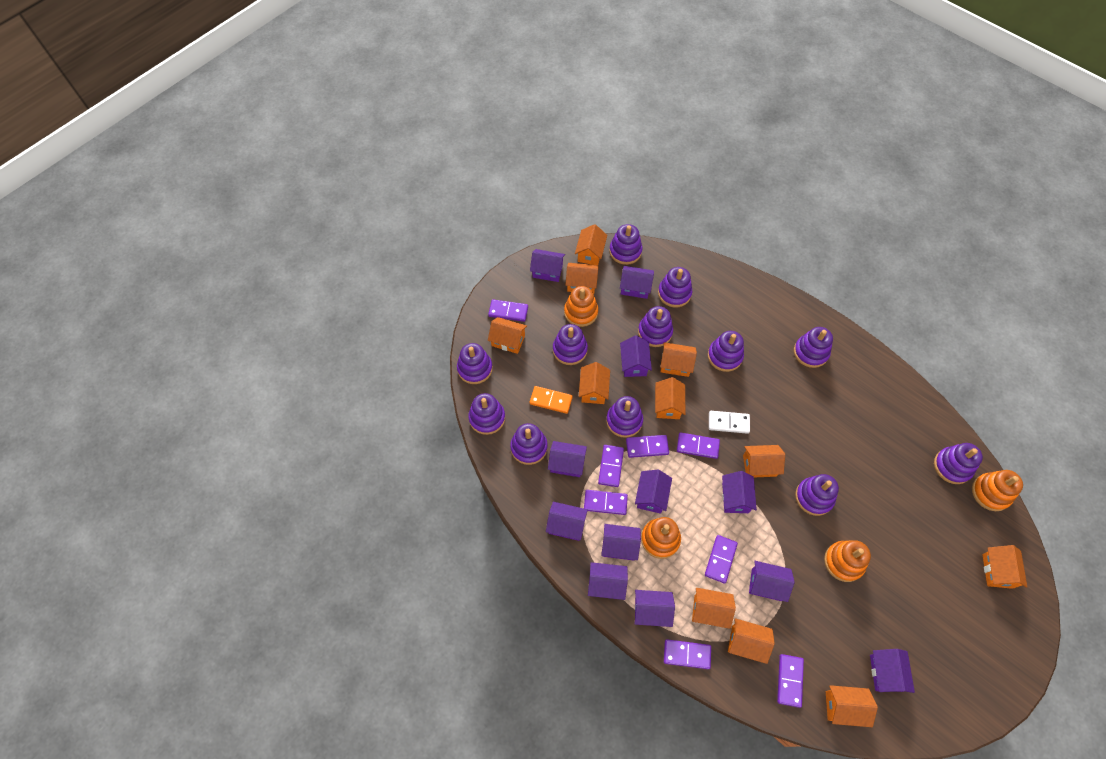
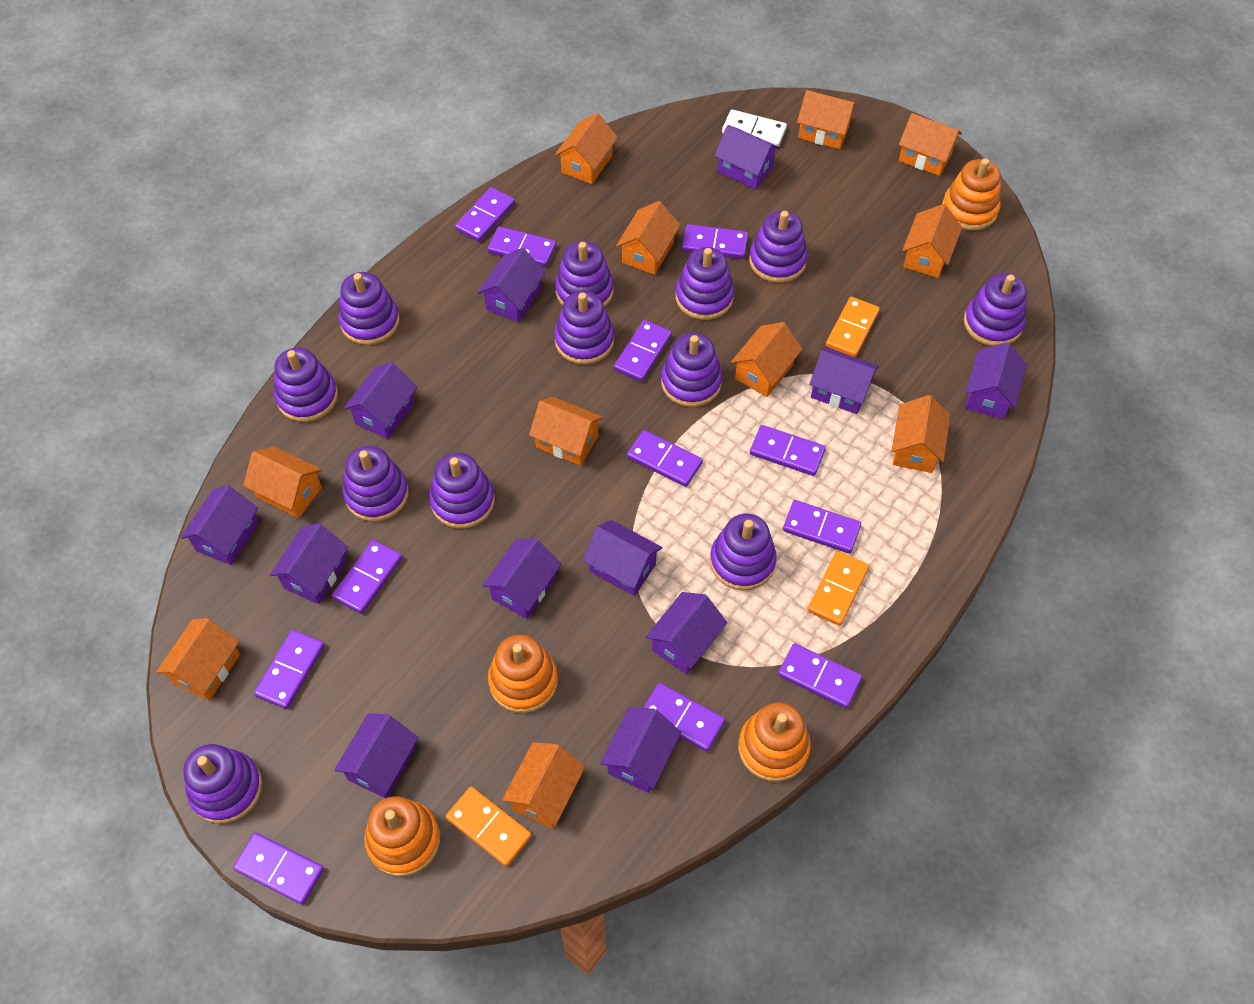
orange domino: [530,386,573,414] = 1 -> [446,787,532,866] [807,551,869,626] [826,297,880,357] = 3
purple domino: [488,300,528,322] [584,490,628,515] [598,445,624,487] [626,435,669,458] [664,639,711,669] [677,433,720,459] [705,535,738,584] [777,654,804,708] = 8 -> [233,833,324,905] [254,630,325,709] [332,540,403,614] [455,187,515,242] [487,226,556,267] [614,320,672,382] [627,430,703,487] [643,683,725,752] [682,224,748,259] [750,425,826,476] [778,643,862,708] [783,500,861,554] = 12

